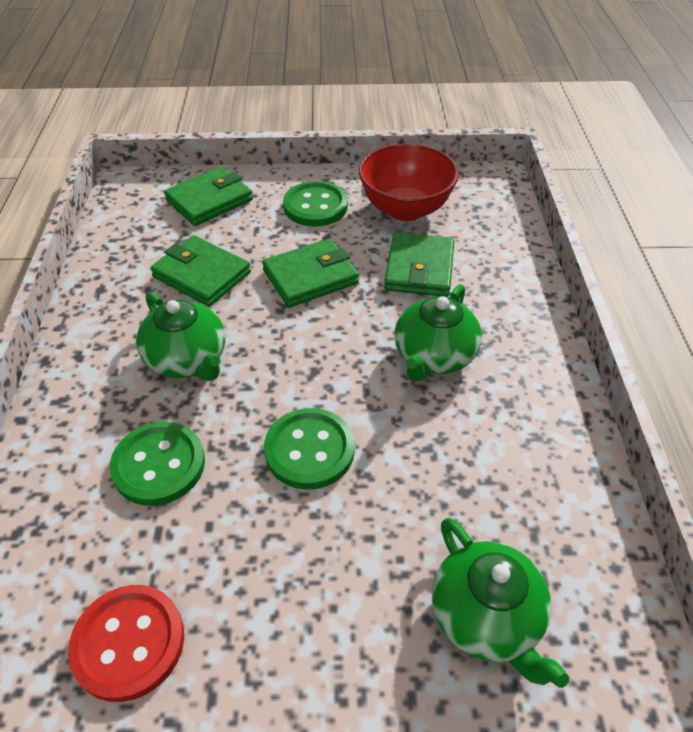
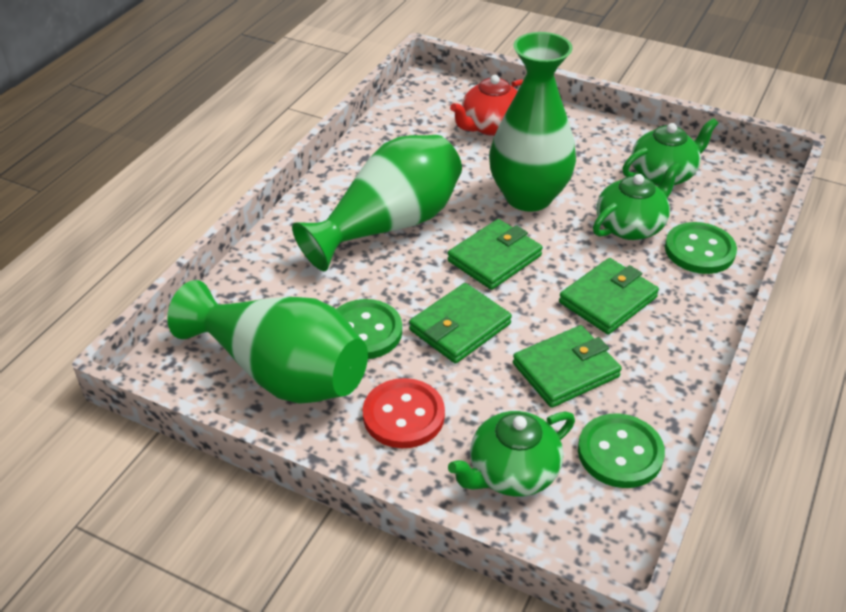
green vase: none = 0 -> [167,280,368,404] [292,135,462,271] [489,32,576,212] = 3
red bowl: [359,144,459,221] = 1 -> none = 0
red teapot: none = 0 -> [450,75,523,136] = 1

